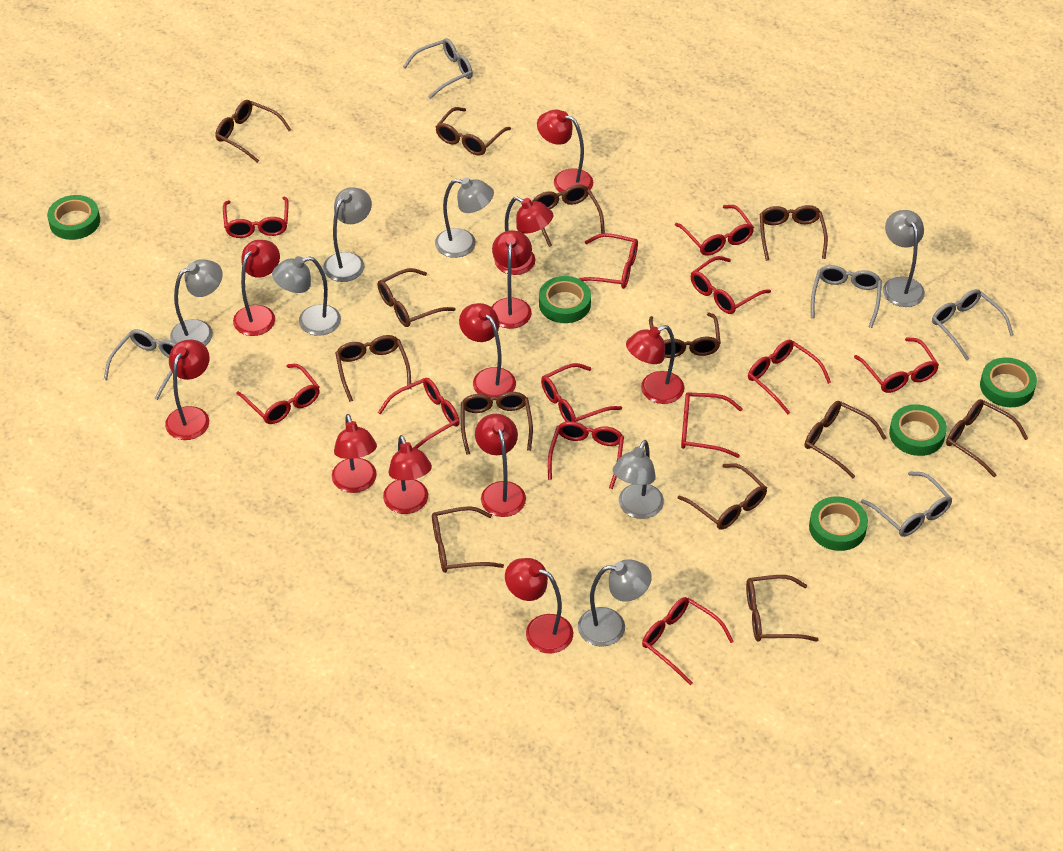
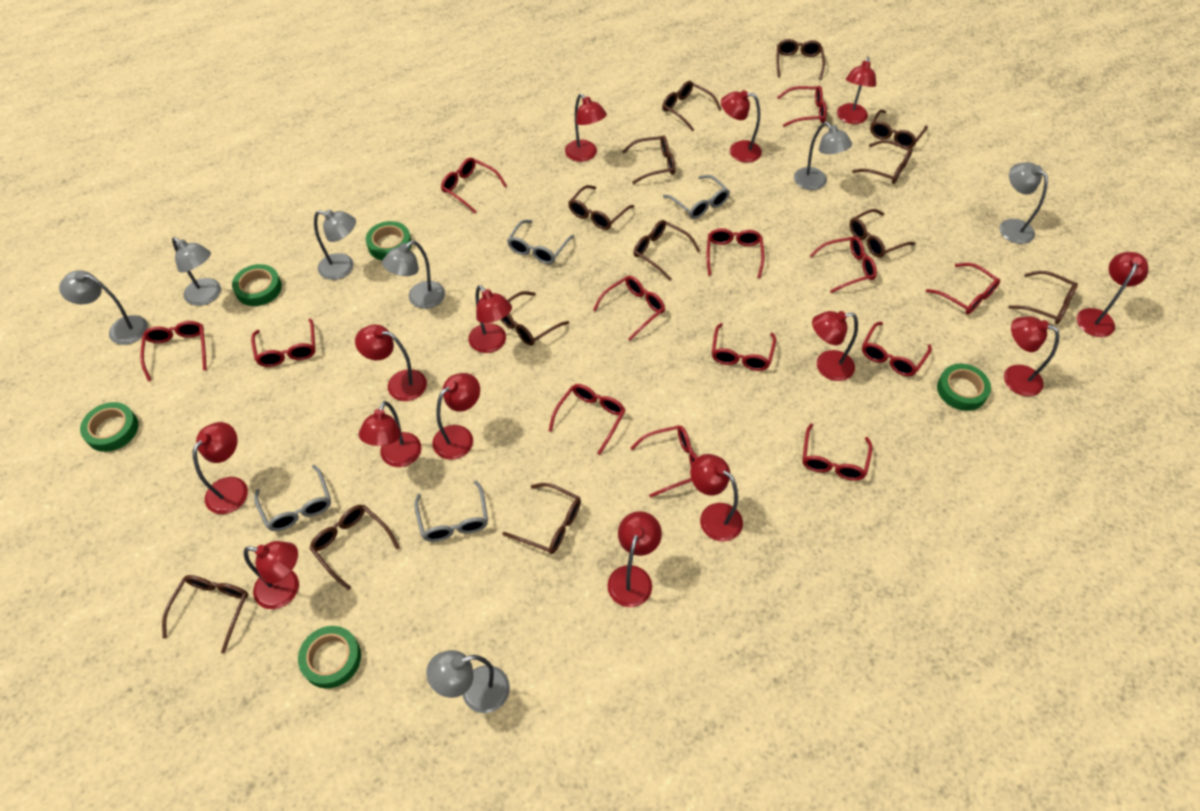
grey glasses: [104,329,176,400] [403,38,473,99] [811,265,882,328] [861,471,952,537] [932,289,1013,361] = 5 -> [254,465,331,531] [414,481,488,542] [507,220,574,264] [663,175,730,219] = 4
red glasses: [223,196,288,238] [236,364,320,424] [378,378,460,449] [541,363,622,422] [548,421,624,489] [579,233,638,289] [642,597,734,685] [675,205,754,256] [681,392,743,458] [691,256,771,314] [748,340,831,414] [854,337,939,393] = 12 -> [140,321,207,382] [251,318,315,367] [441,158,507,213] [549,384,626,455] [593,276,665,341] [630,425,697,497] [707,228,764,278] [712,323,776,371] [777,86,827,127] [802,423,872,481] [810,236,877,293] [862,322,932,376] [926,263,1000,314] = 13
red lamp: [165,339,209,440] [233,240,280,336] [332,414,377,493] [383,435,432,514] [459,303,516,398] [475,414,526,517] [492,230,532,329] [494,197,553,275] [505,558,573,654] [537,110,593,192] [626,325,684,404] = 11 -> [193,422,248,514] [244,541,299,609] [355,325,427,401] [359,401,421,467] [432,373,480,460] [469,285,512,353] [565,94,607,162] [608,511,662,607] [690,454,743,541] [721,90,762,163] [812,311,858,381] [837,57,876,124] [1004,316,1060,396] [1077,252,1149,337] = 14

